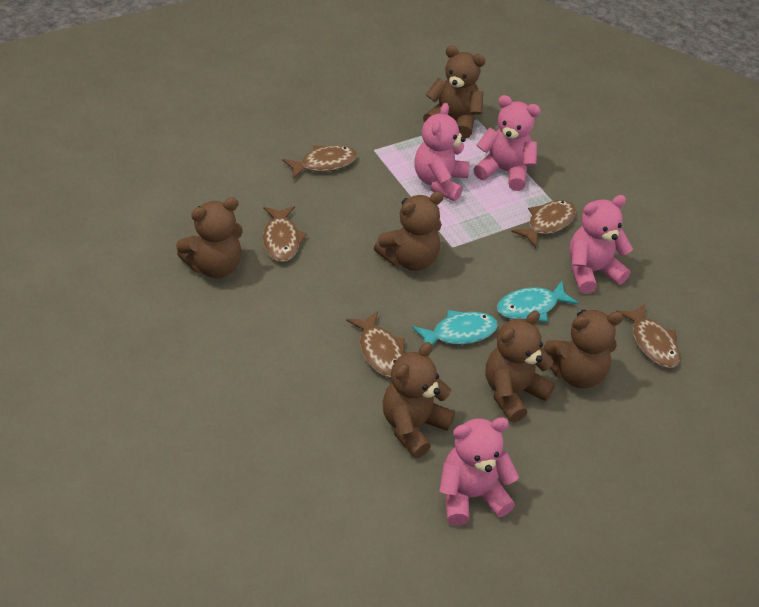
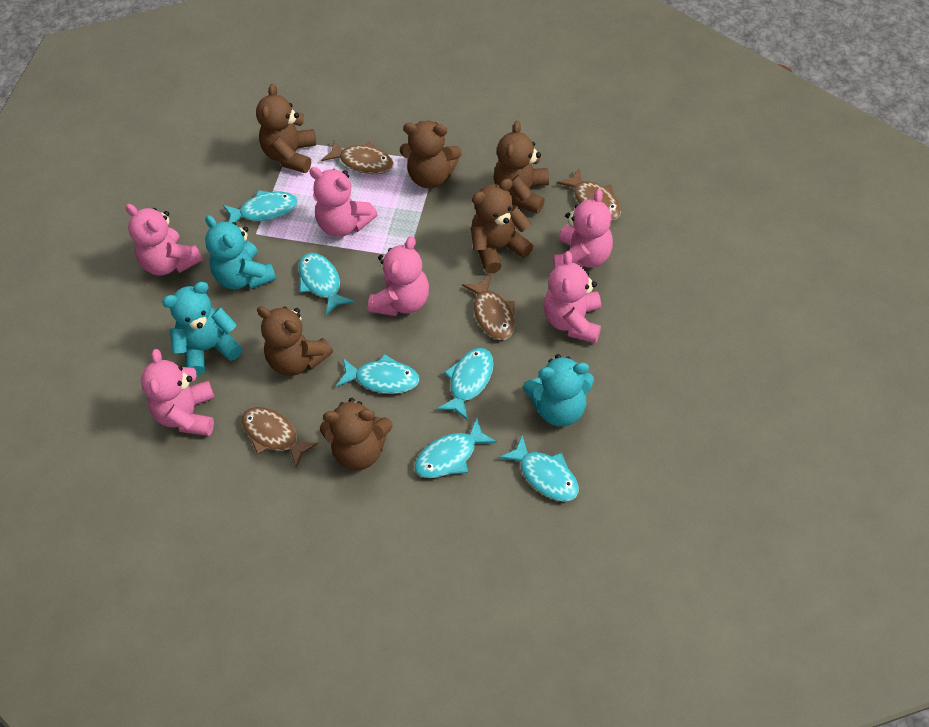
brown fish: [263,206,307,262] [282,145,357,179] [346,311,405,377] [511,200,576,248] [616,304,680,368] = 5 -> [242,407,319,468] [321,139,394,174] [462,275,515,340] [557,168,621,221] = 4
pink teddy bear: [414,103,469,201] [439,417,519,526] [474,95,541,191] [569,195,633,294] = 4 -> [126,204,203,276] [141,349,215,436] [309,167,378,237] [368,236,429,316] [544,251,601,343] [554,189,613,268] = 6
turquoise fish: [412,310,498,345] [497,281,578,322] = 2 -> [223,190,298,223] [298,253,354,316] [336,354,419,394] [415,418,497,478] [437,348,494,421] [499,435,579,502] = 6
turquoise teddy bear: none = 0 -> [162,282,242,376] [205,215,276,289] [523,354,594,426] = 3

